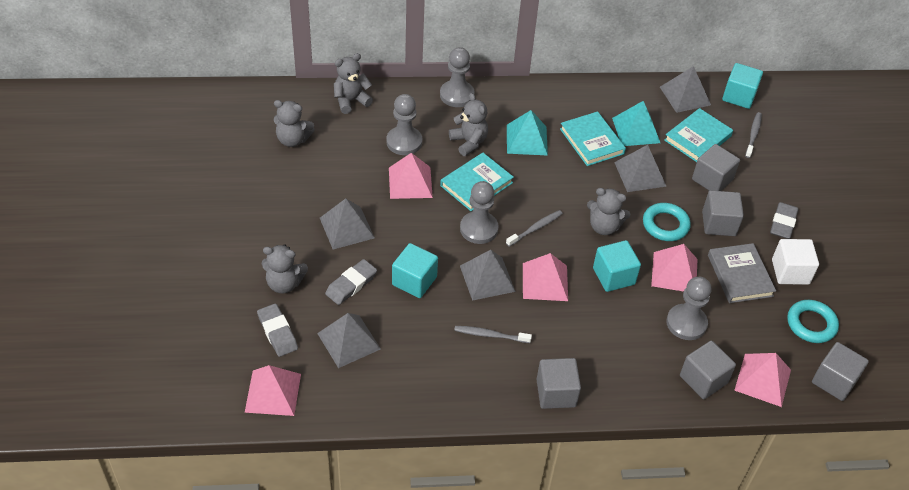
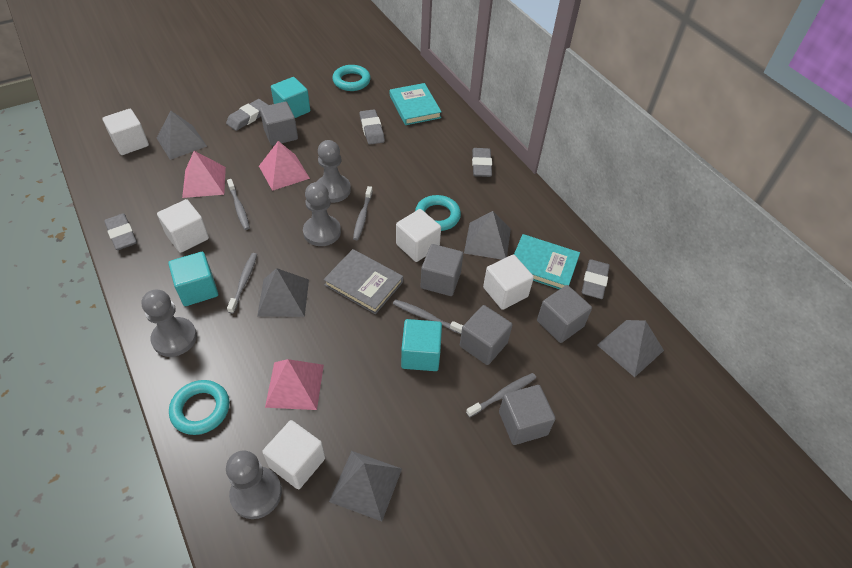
grey eraser: [257,304,298,357] [325,259,377,305] [770,202,798,239] = 3 -> [104,213,137,250] [226,99,268,131] [359,109,385,145] [472,148,492,177] [582,259,610,299] = 5
grey teddy bear: [262,244,308,293] [274,100,315,147] [334,53,373,114] [449,93,488,156] [587,188,631,235] = 5 -> none = 0
grey toothbrush: [454,326,532,343] [506,210,563,246] [745,112,762,158] = 3 -> [227,179,250,230] [227,253,257,314] [353,186,373,240] [393,299,463,334] [466,373,536,417] = 5
pink pyramid: [245,365,301,416] [389,153,433,199] [523,253,568,301] [651,244,698,291] [734,353,791,407] = 5 -> [182,151,226,198] [259,141,310,191] [265,359,324,410] = 3
turquoise book: [440,153,514,211] [560,111,626,166] [664,108,733,162] = 3 -> [390,83,442,125] [514,234,580,290] = 2
turquoise pyramid: [507,110,548,156] [612,101,660,146] = 2 -> none = 0
turquoise ring: [643,203,691,241] [787,300,839,343] = 2 -> [169,380,229,435] [332,65,371,91] [415,195,461,231] = 3
white cube: [772,239,819,285] = 1 -> [102,109,149,155] [157,199,209,253] [262,420,325,489] [396,209,441,262] [483,255,534,310] = 5

